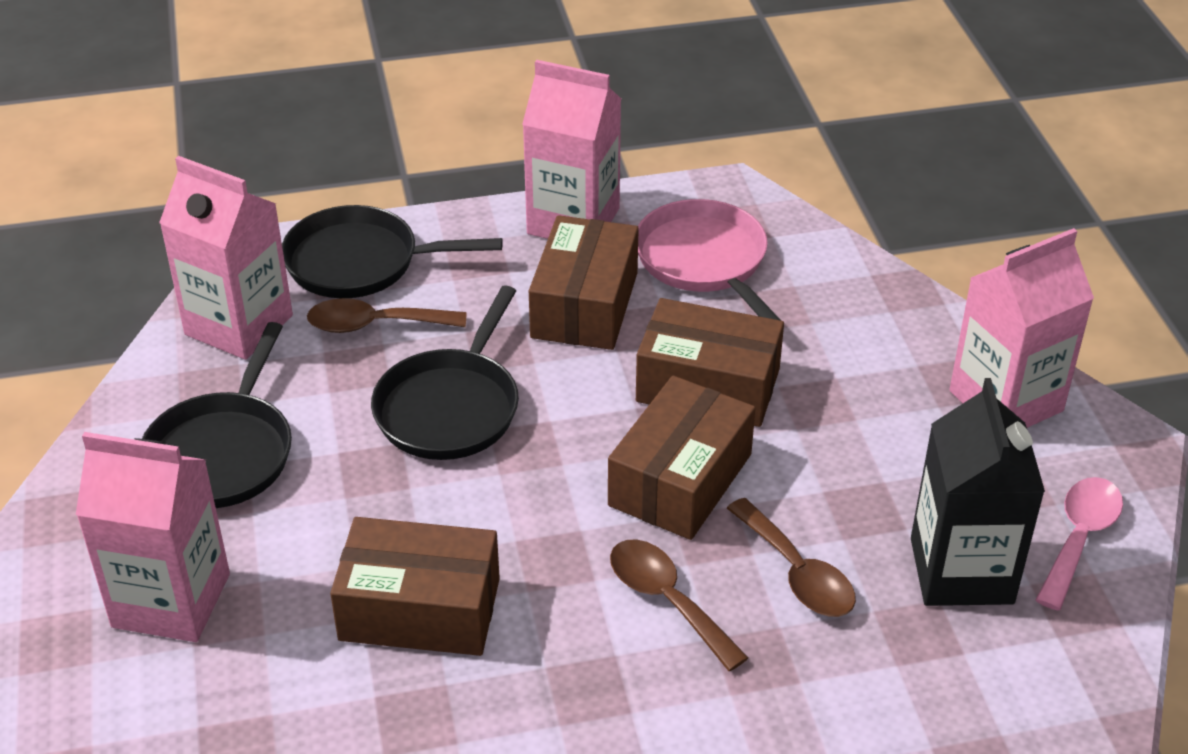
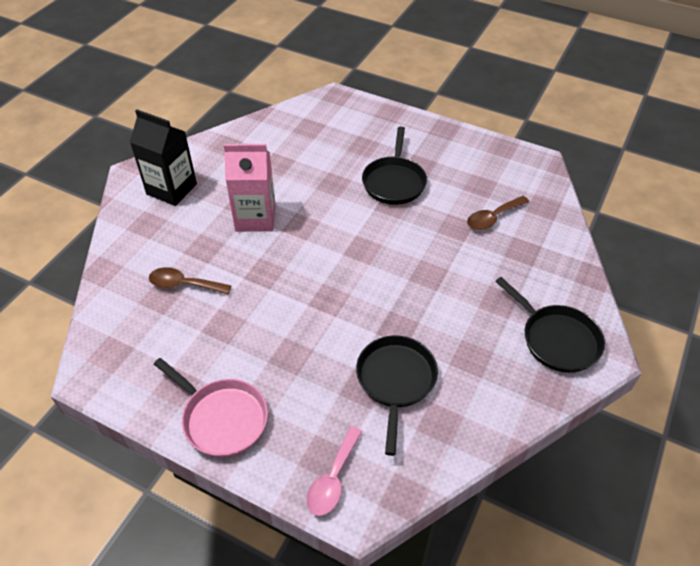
brown box: [330,517,500,656] [529,215,639,350] [608,376,755,540] [636,298,784,427] = 4 -> none = 0
brown spoon: [307,298,466,333] [610,539,749,671] [727,498,856,617] = 3 -> [149,267,231,294] [467,196,529,230] = 2
pink carton: [76,432,230,642] [159,156,293,360] [522,60,621,239] [949,228,1094,428] = 4 -> [224,144,276,232] = 1

